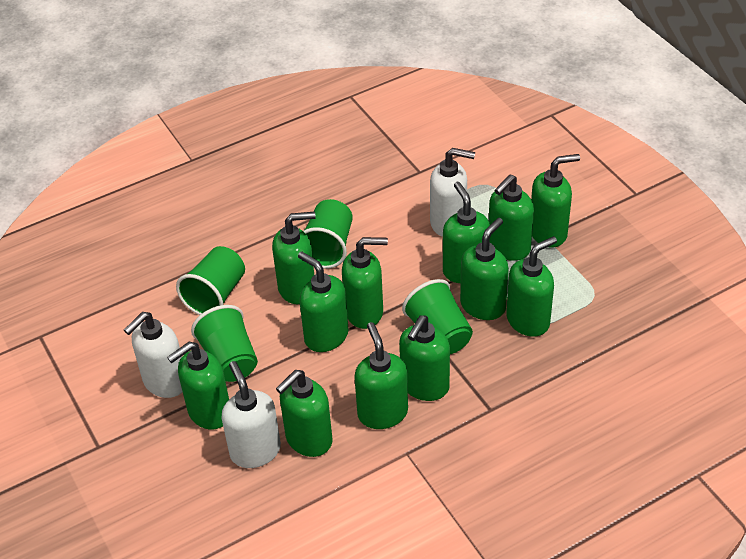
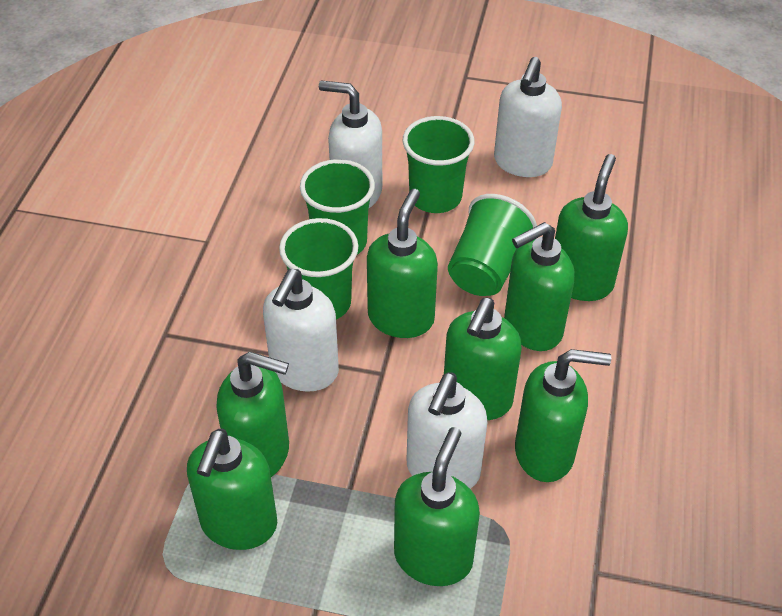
green soap dispenser: [167,342,229,430] [272,212,316,304] [276,370,333,457] [298,252,349,352] [342,237,388,329] [354,322,408,429] [399,315,450,401] [443,182,490,283] [460,218,509,320] [489,175,534,261] [506,236,557,337] [531,154,580,247] = 12 -> [187,429,277,550] [216,352,289,477] [367,189,438,338] [394,427,480,586] [444,298,522,420] [504,222,575,351] [515,349,611,482] [555,154,628,301] = 8
white soap dispenser: [124,312,183,398] [221,361,281,468] [430,148,475,237] = 3 -> [263,269,339,392] [319,80,382,208] [407,372,487,489] [494,57,562,177] = 4

